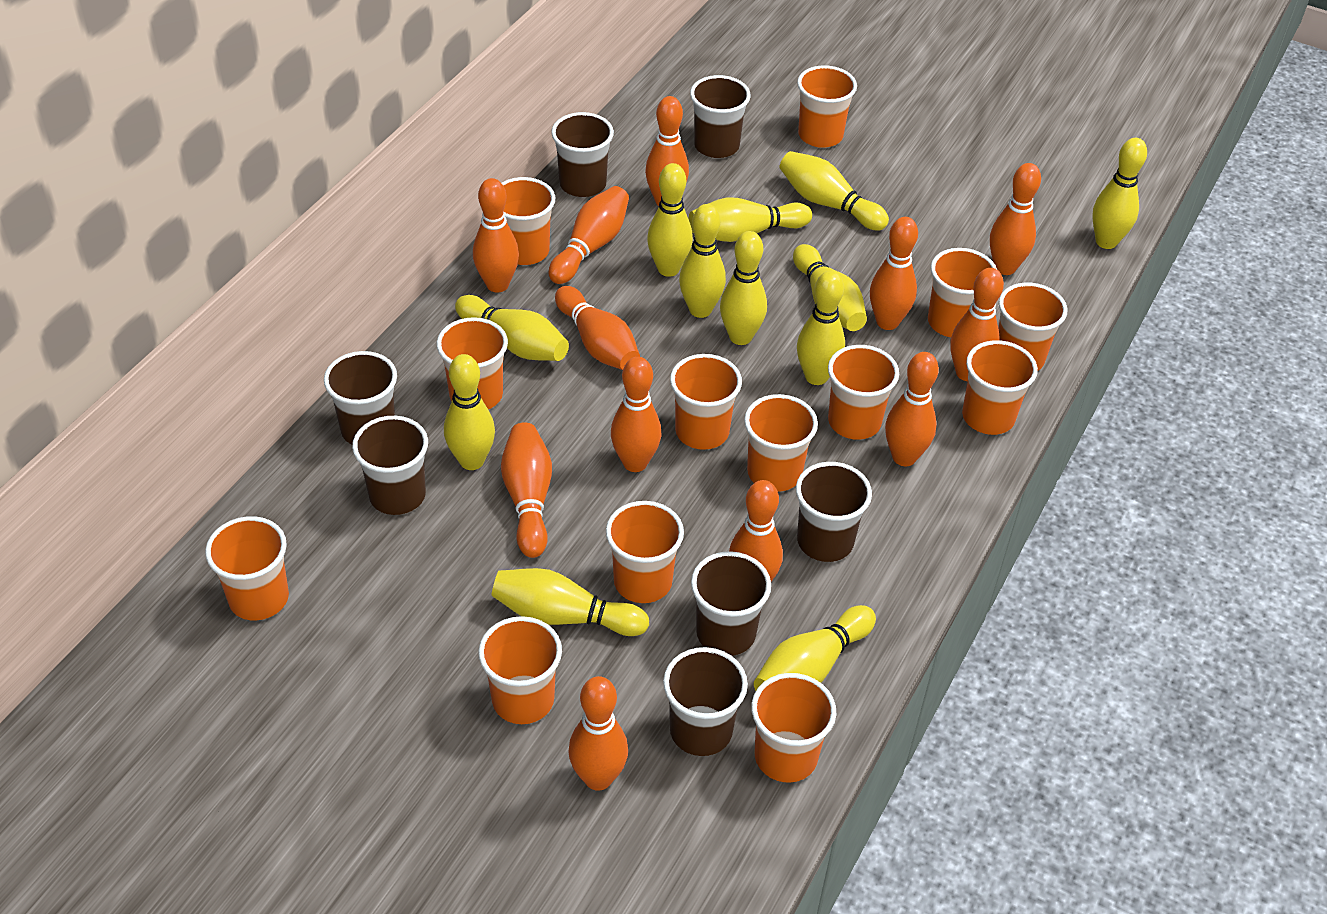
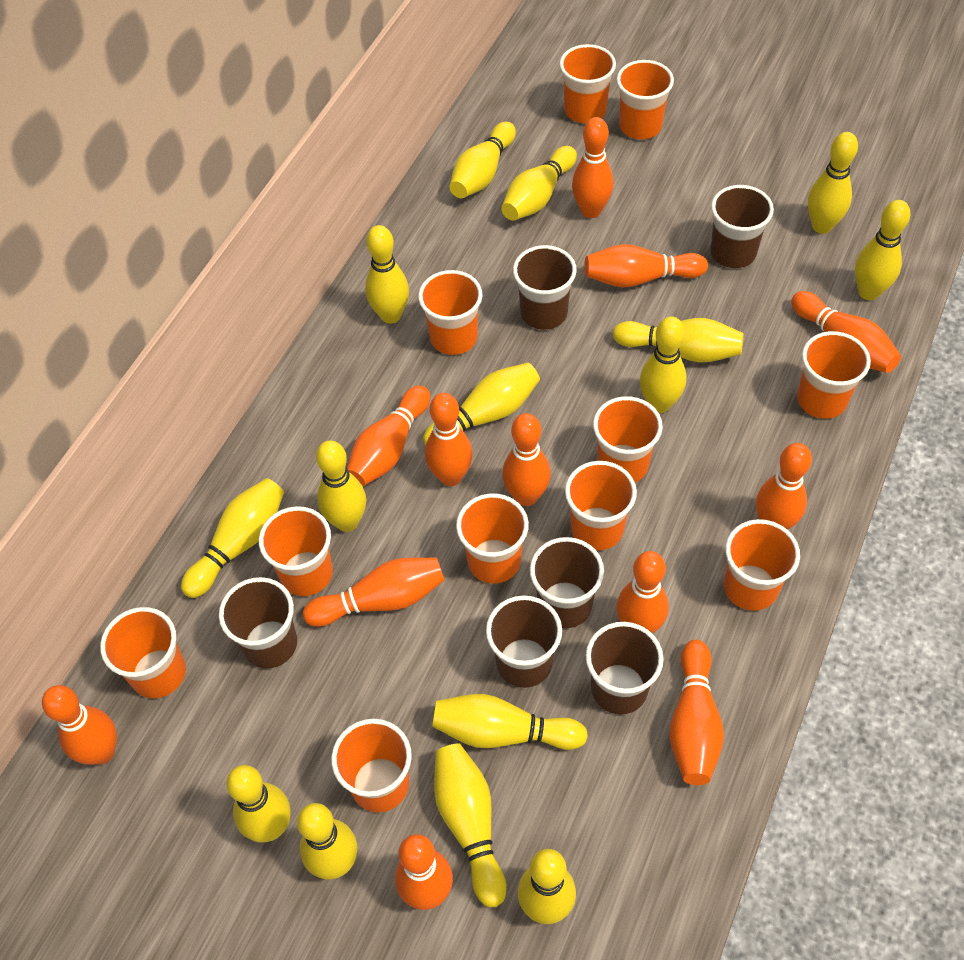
brown cup: [324,351,397,445] [352,416,428,515] [551,112,614,197] [663,647,748,756] [690,75,751,158] [691,551,771,656] [796,462,872,562] = 7 -> [219,577,297,668] [486,595,562,688] [513,245,577,330] [530,537,604,628] [586,622,664,715] [710,185,774,268] = 6
orange cup: [205,516,289,620] [436,317,508,409] [478,616,562,724] [502,177,555,265] [606,501,684,603] [670,354,742,450] [744,394,818,492] [751,673,836,783] [797,66,857,148] [828,345,899,440] [928,248,997,337] [962,340,1038,435] [998,283,1067,370] = 13 -> [100,607,186,698] [259,506,333,596] [331,719,412,812] [418,270,483,355] [456,493,529,584] [559,44,616,123] [565,461,637,550] [593,396,663,482] [617,60,674,139] [724,519,800,611] [797,331,871,419] = 11
yellow bowling pin: [444,354,495,470] [455,295,569,361] [492,568,649,636] [647,163,693,277] [679,204,726,318] [688,197,812,242] [720,231,767,345] [754,605,876,691] [779,151,889,231] [793,244,867,331] [797,271,845,385] [1092,138,1147,249] = 12 -> [181,478,284,598] [226,765,290,842] [297,803,358,880] [316,440,366,532] [365,225,409,324] [423,363,540,446] [432,694,588,750] [434,743,507,907] [450,122,516,198] [501,146,577,221] [518,849,576,924] [613,318,744,363] [640,316,687,413] [808,132,858,234] [855,200,910,300] = 15

